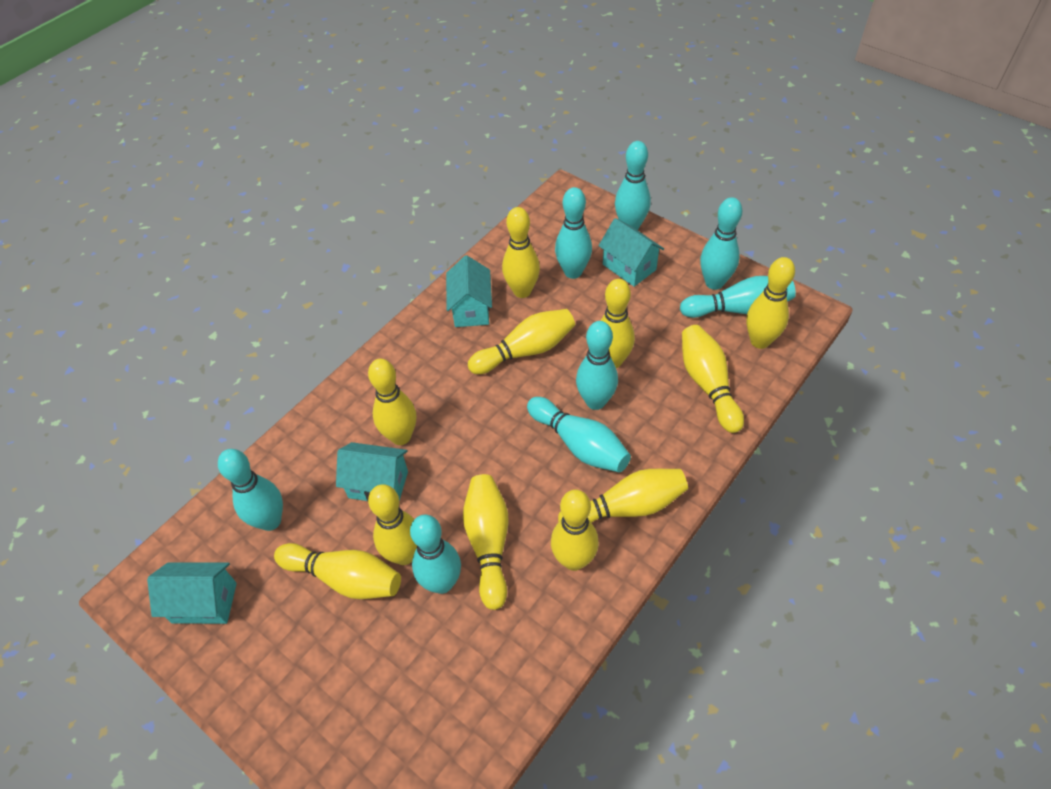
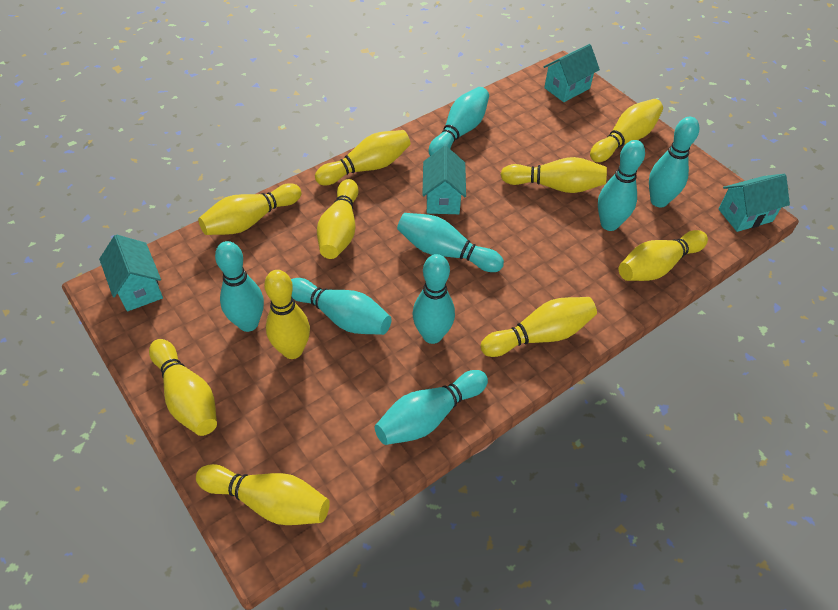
yellow bowling pin: [274,543,401,599] [368,359,416,445] [368,484,417,565] [463,474,509,610] [468,309,575,374] [502,207,540,298] [551,489,599,571] [558,469,688,523] [600,279,635,368] [682,325,744,433] [746,257,795,349] = 11 -> [149,339,217,436] [196,464,330,525] [198,183,301,235] [264,270,310,359] [315,130,411,185] [317,179,358,259] [481,297,597,357] [500,157,607,193] [590,99,663,162] [619,230,708,281] = 10

